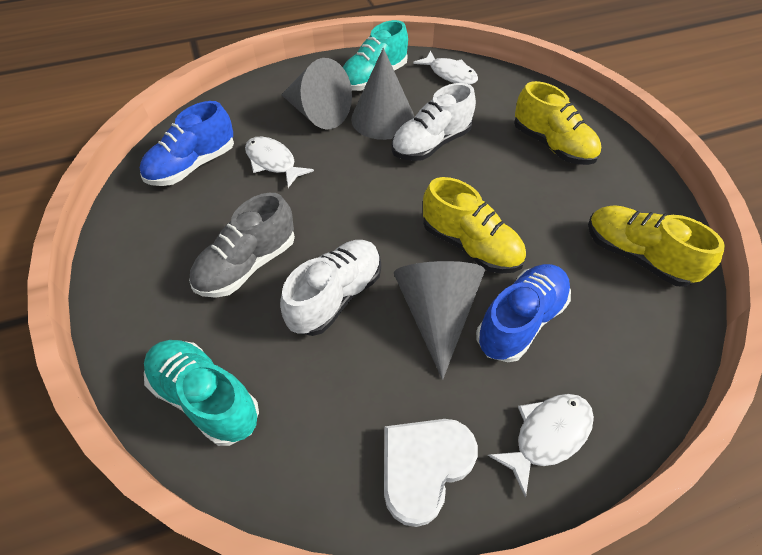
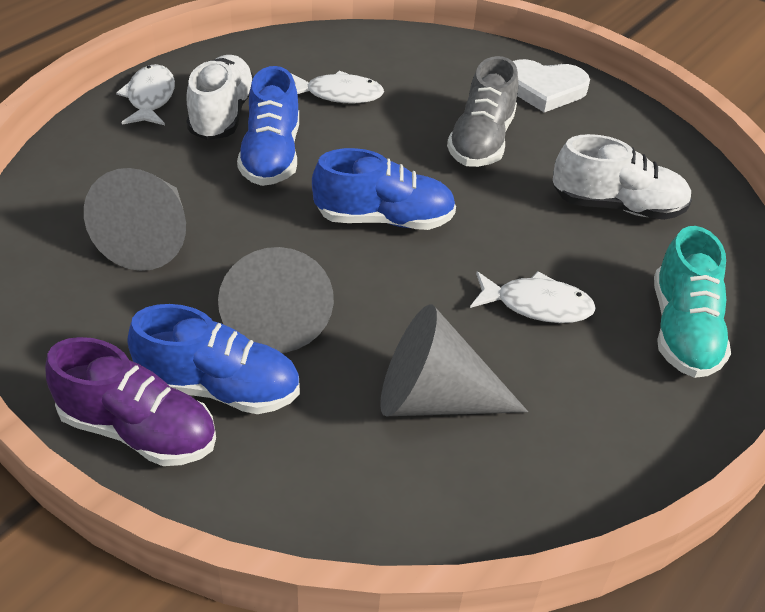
blue shoe: [140,101,234,186] [476,264,571,362] = 2 -> [127,304,300,414] [237,66,299,186] [312,148,456,230] = 3
purple shoe: none = 0 -> [45,337,216,466] = 1
turquoise shoe: [144,340,259,446] [343,20,408,91] = 2 -> [654,226,731,378] = 1
yellow shoe: [423,177,526,274] [514,81,601,165] [588,205,725,287] = 3 -> none = 0

